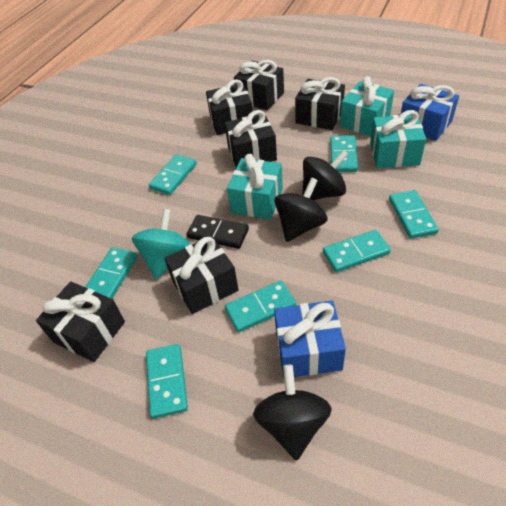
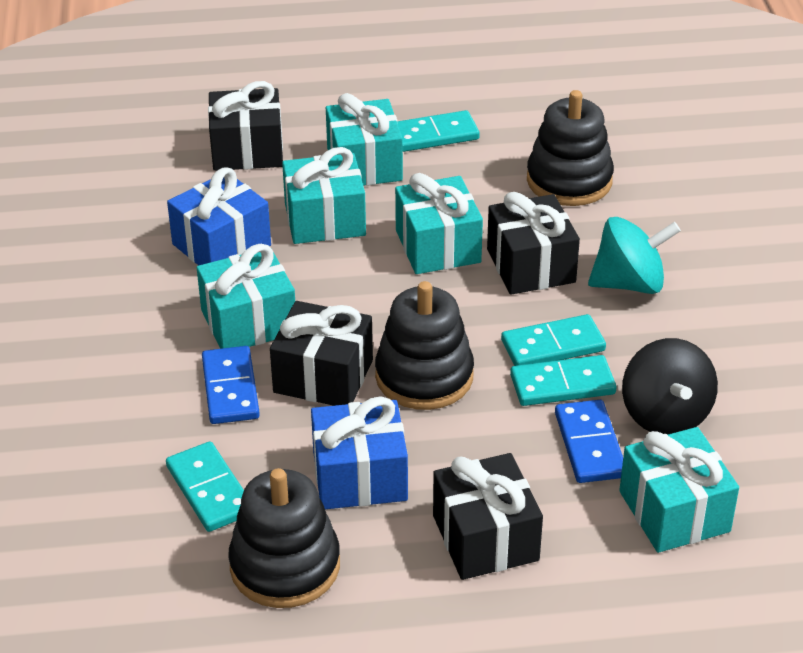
black domino: [186,215,249,249] = 1 -> none = 0
black gift: [36,281,125,362] [164,236,239,314] [206,79,253,135] [225,110,277,168] [234,60,284,110] [295,77,345,130] = 6 -> [208,81,283,171] [270,301,373,406] [433,453,543,580] [487,192,580,295] = 4
black spinning top: [253,365,331,460] [274,177,328,242] [302,150,348,200] = 3 -> [622,338,718,435] = 1
black stacking toy: none = 0 -> [228,468,340,608] [375,281,474,410] [527,90,614,206] = 3
blue domino: none = 0 -> [202,346,260,424] [555,400,623,483] = 2
turquoise domino: [85,247,138,299] [146,344,188,418] [149,154,197,195] [225,281,296,332] [323,230,391,272] [330,135,358,172] [389,190,439,239] = 7 -> [166,441,244,532] [397,110,480,152] [501,314,606,366] [510,355,616,406] = 4
turquoise gift: [227,154,283,219] [340,76,394,136] [370,110,426,168] = 3 -> [197,244,295,349] [282,147,366,244] [326,93,403,186] [395,173,483,274] [619,427,739,553] = 5

